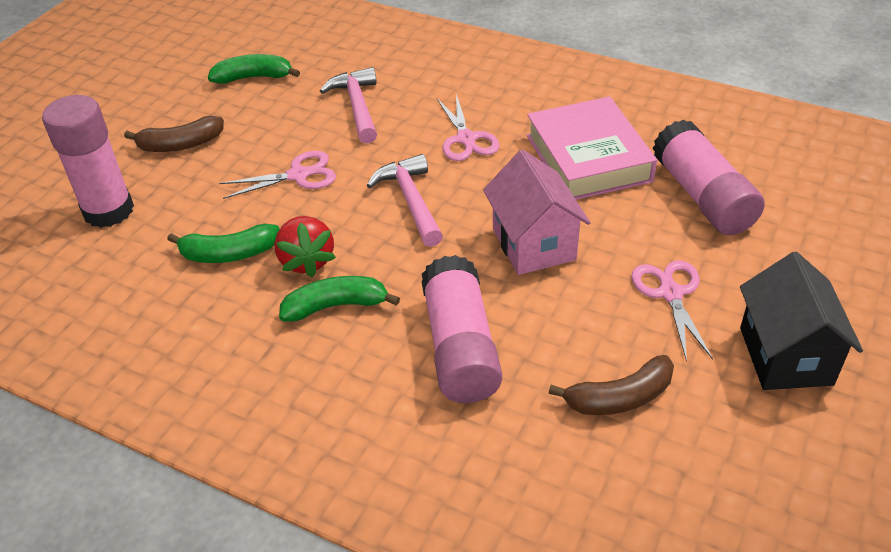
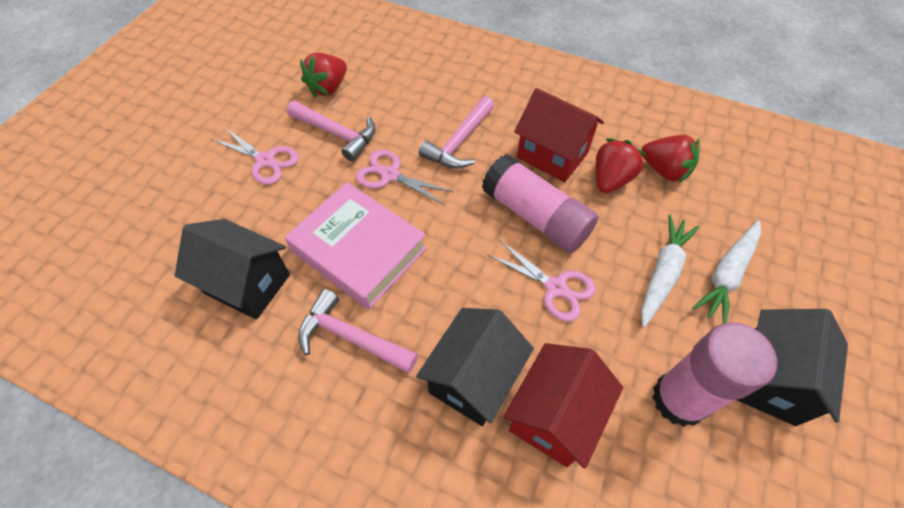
black house: [740,252,863,390] = 1 -> [174,219,290,319] [416,308,534,426] [737,309,848,426] = 3
brown banana: [124,116,224,152] [549,355,674,415] = 2 -> none = 0
green banana: [167,224,280,263] [208,54,300,84] [279,276,400,322] = 3 -> none = 0
pink glue stick: [42,95,134,228] [421,255,502,403] [653,119,765,235] = 3 -> [482,154,598,253] [652,322,777,427] = 2
pink hammer: [320,67,377,143] [367,154,443,247] = 2 -> [287,101,376,162] [298,289,418,373] [419,96,494,169] = 3
pink house: [483,150,591,275] = 1 -> none = 0
red house: none = 0 -> [503,343,623,469] [514,88,604,182] = 2
red strawberry: [274,216,336,277] = 1 -> [300,53,347,97] [596,138,647,193] [641,135,700,184] = 3
white carrot: none = 0 -> [641,215,699,327] [692,220,761,324] = 2

